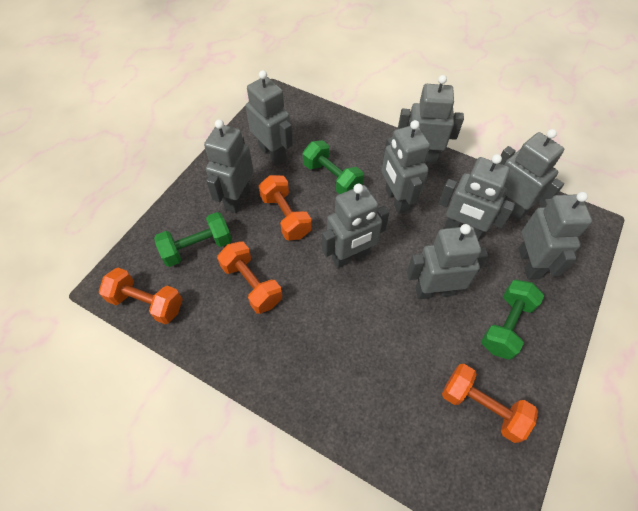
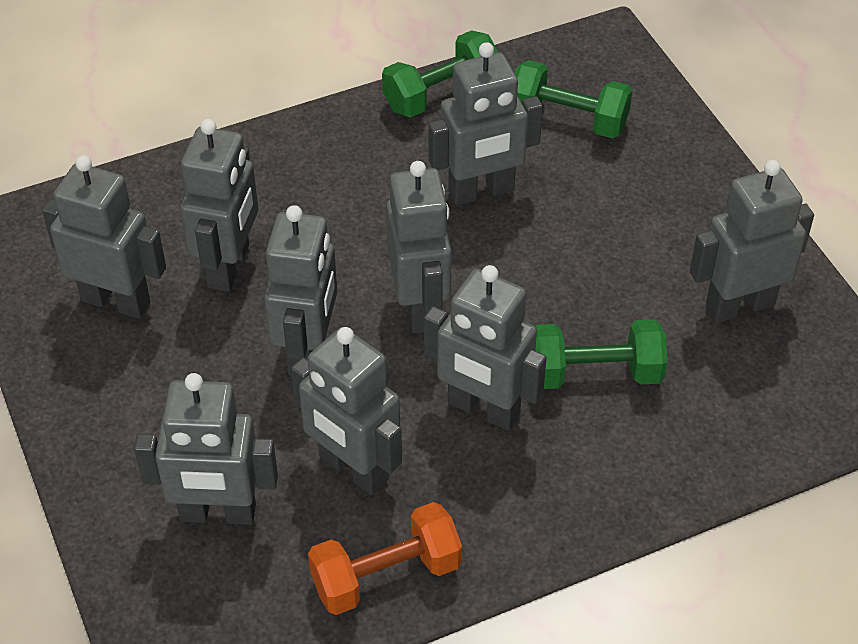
orange dumbbell: [99,267,183,324] [217,241,282,314] [259,175,312,240] [442,364,538,443] = 4 -> [308,502,462,615] = 1

